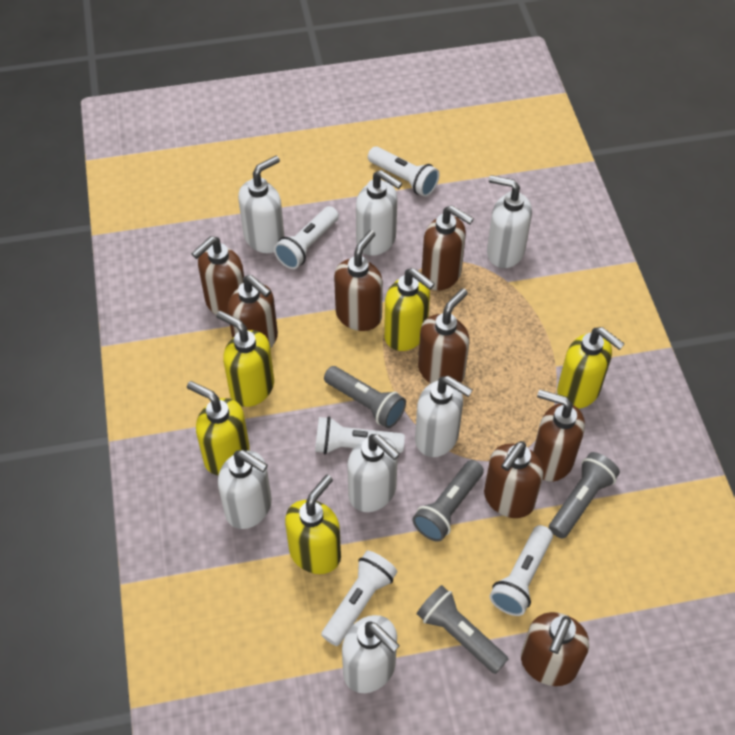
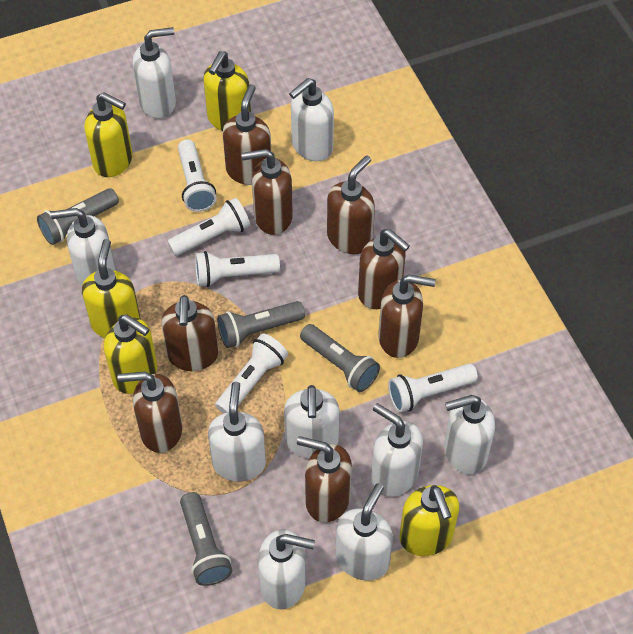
white soap dispenser: [218,450,272,529] [238,156,284,253] [342,615,400,693] [347,434,400,512] [356,170,402,256] [415,376,472,457] [487,175,532,268] = 7 -> [51,208,116,287] [133,27,176,119] [208,382,266,482] [258,529,315,609] [284,385,340,459] [289,78,334,161] [336,483,393,580] [371,403,423,497] [444,395,495,474] = 9

